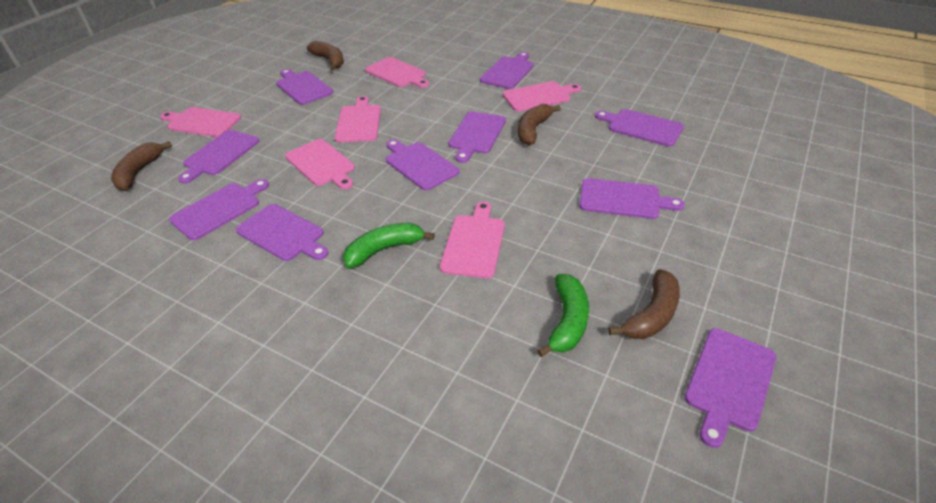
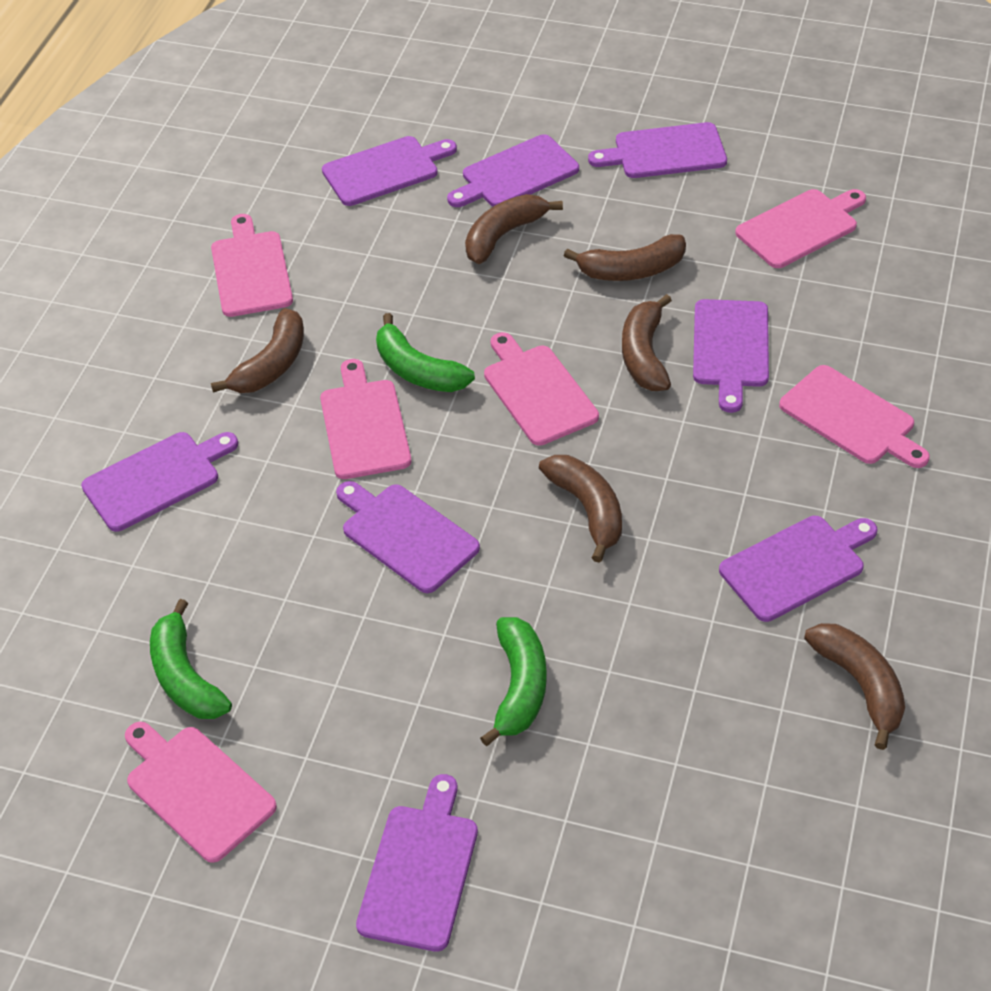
brown banana: [111,141,172,191] [307,41,344,71] [518,104,561,145] [608,269,680,339] = 4 -> [211,308,304,393] [465,194,563,264] [539,455,622,563] [564,234,686,281] [622,294,672,391] [804,623,905,750] = 6
green banana: [343,223,435,268] [537,274,589,357] = 2 -> [150,599,232,719] [376,313,475,392] [480,617,547,746] = 3
purple cutting board: [169,179,269,240] [178,130,259,184] [236,204,328,261] [276,69,333,105] [386,139,459,190] [448,112,506,163] [480,52,534,89] [579,178,685,219] [595,109,684,147] [684,328,776,448] = 10 -> [81,432,238,532] [322,136,457,206] [336,481,480,593] [356,774,478,952] [447,134,579,207] [588,122,727,178] [693,299,769,413] [719,516,877,622] = 8

